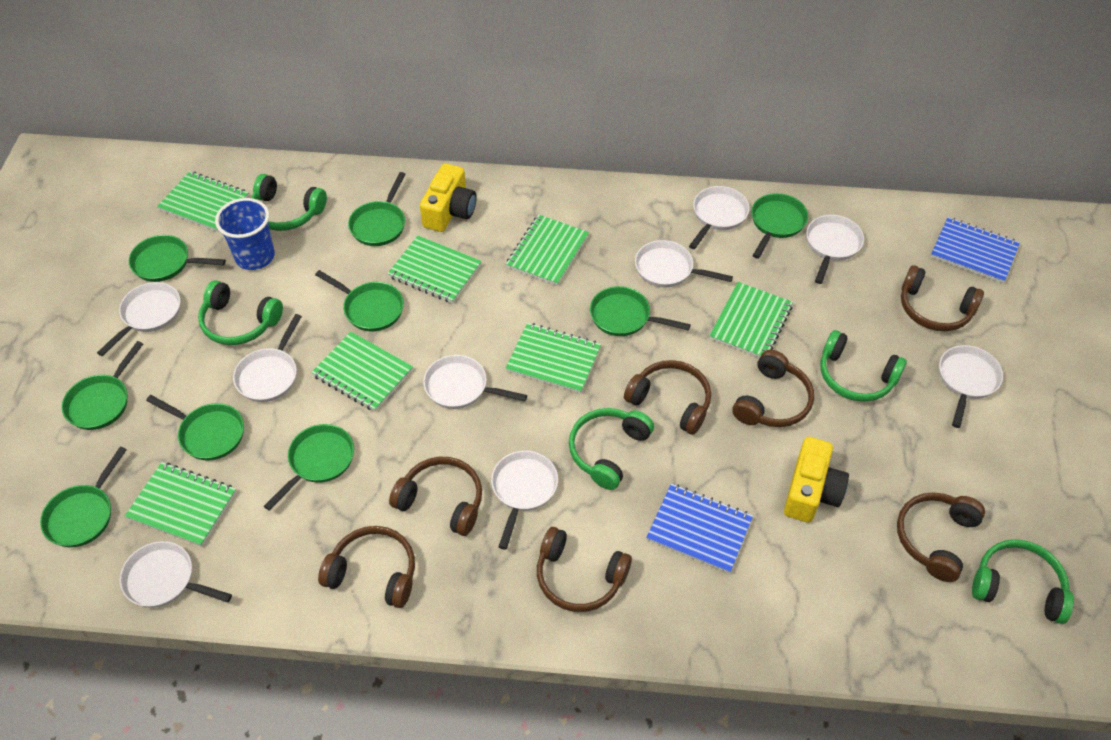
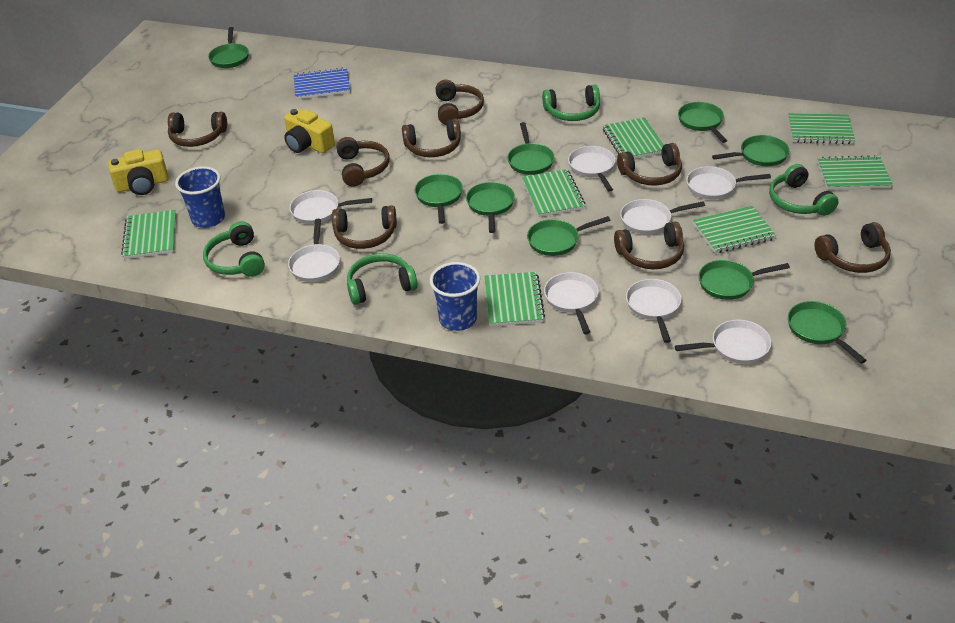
blue cup: [215,198,275,270] = 1 -> [175,166,225,228] [430,262,480,331] = 2
blue notebook: [646,484,753,574] [931,217,1020,284] = 2 -> [294,68,350,100] = 1
brown headphones: [318,526,415,608] [389,457,482,536] [537,527,632,612] [624,360,711,435] [733,350,814,427] [897,492,985,582] [901,265,984,331] = 7 -> [168,112,227,147] [332,205,397,249] [336,137,390,187] [402,118,461,157] [436,80,484,125] [614,222,684,269] [617,143,682,186] [814,222,891,273] = 8
green headphones: [198,280,283,345] [251,174,327,231] [569,408,654,490] [820,330,907,402] [972,539,1074,624] = 5 -> [203,221,265,277] [347,253,418,305] [542,85,600,121] [769,164,839,216] = 4
white pan: [97,282,181,356] [120,541,232,608] [233,314,302,402] [423,355,527,409] [491,451,558,550] [635,240,733,288] [689,186,750,249] [806,215,864,284] [939,345,1003,428] = 9 -> [288,219,340,282] [290,190,372,224] [544,272,599,334] [568,146,616,192] [620,199,705,234] [626,279,682,343] [675,320,771,364] [686,166,771,200] = 8

